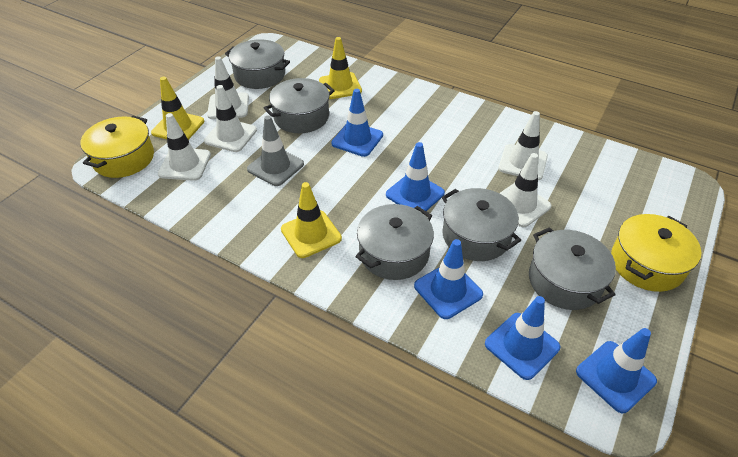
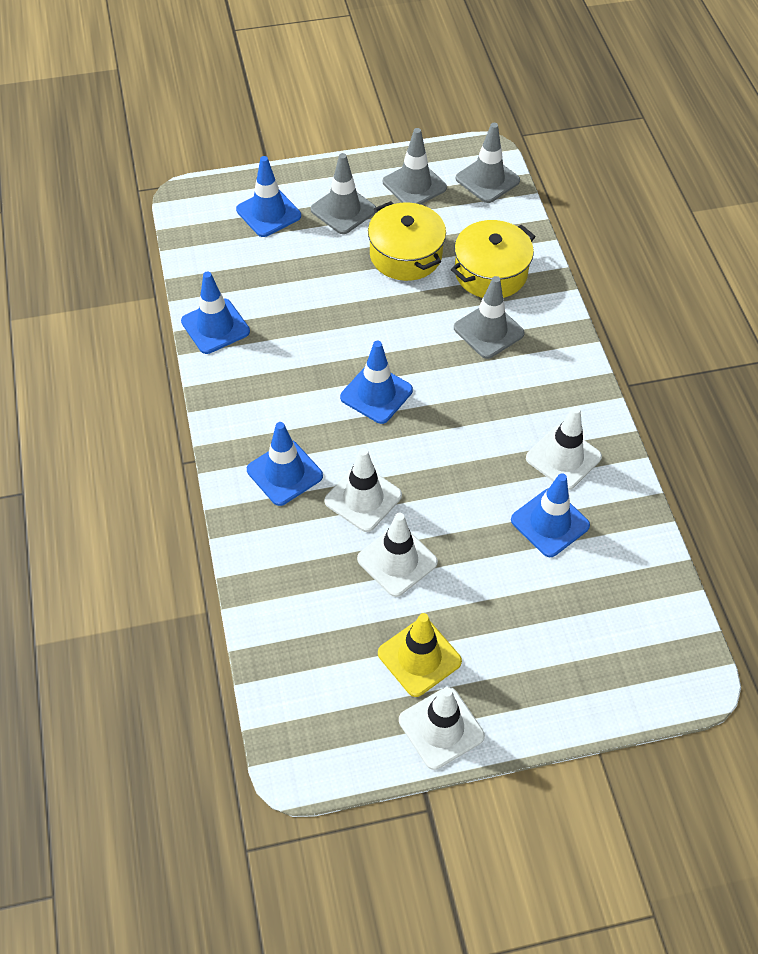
grey pot: [225,39,290,89] [264,78,335,133] [355,204,434,280] [442,188,521,261] [529,227,616,310] = 5 -> none = 0
grey traffic cone: [247,115,304,186] = 1 -> [311,153,376,234] [383,128,447,205] [454,276,525,359] [456,123,520,203] = 4
white traffic cone: [158,113,211,181] [204,85,257,152] [207,56,249,119] [499,111,548,180] [500,153,551,227] = 5 -> [324,448,402,532] [357,513,438,597] [399,687,485,770] [526,406,602,490] = 4
yellow traffic cone: [151,77,204,140] [281,182,342,258] [319,37,362,99] = 3 -> [378,613,462,697] = 1

